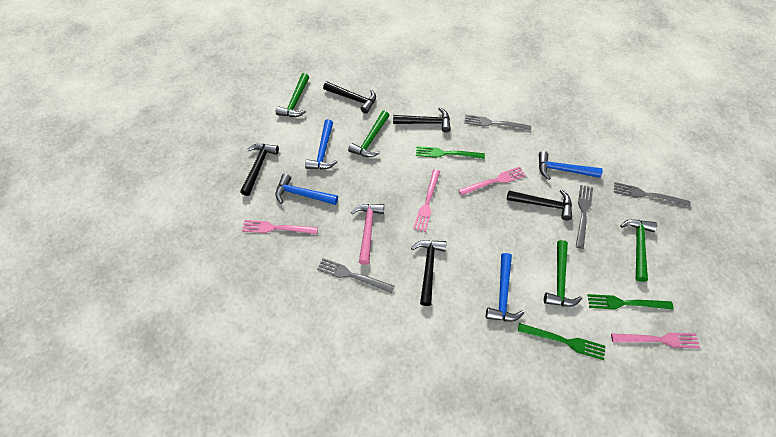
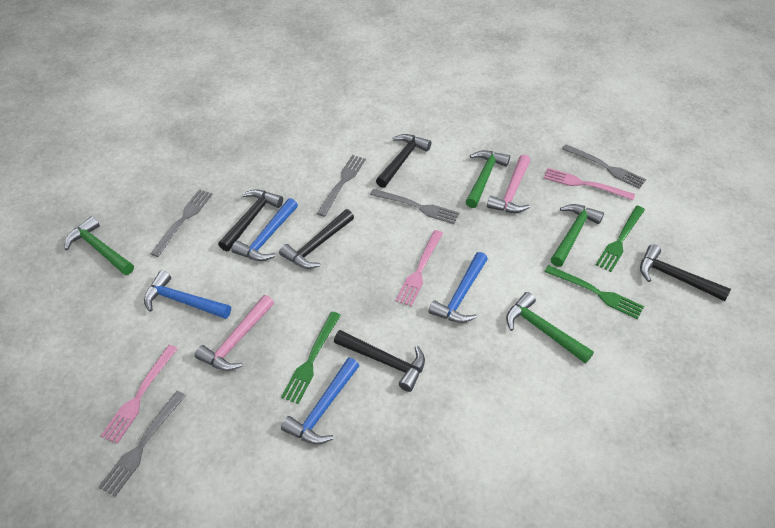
grey fork: [317,258,395,293] [464,114,531,131] [576,185,593,249] [614,182,691,207] = 4 -> [98,391,186,497] [150,189,213,257] [317,155,366,217] [370,189,459,224] [562,144,646,189] = 5
pink fork: [242,220,318,234] [413,169,440,232] [459,167,526,196] [611,333,700,348] = 4 -> [101,345,178,444] [396,230,443,307] [544,168,635,200] = 3
pink hammer: [351,204,384,265] = 1 -> [194,295,274,371] [487,155,530,213] = 2

